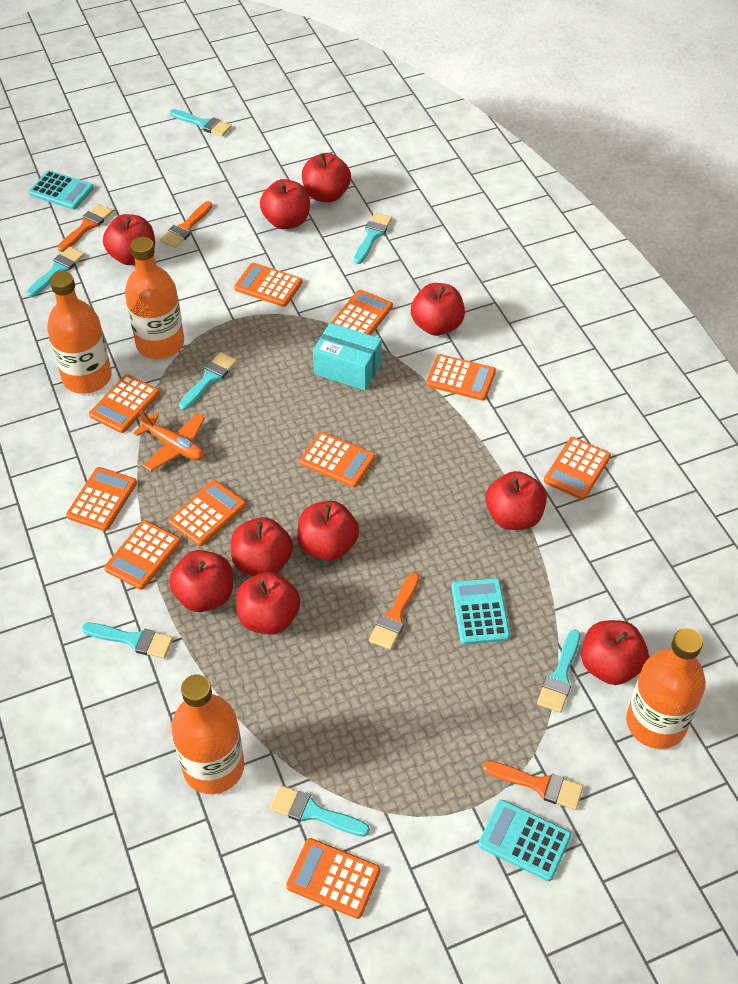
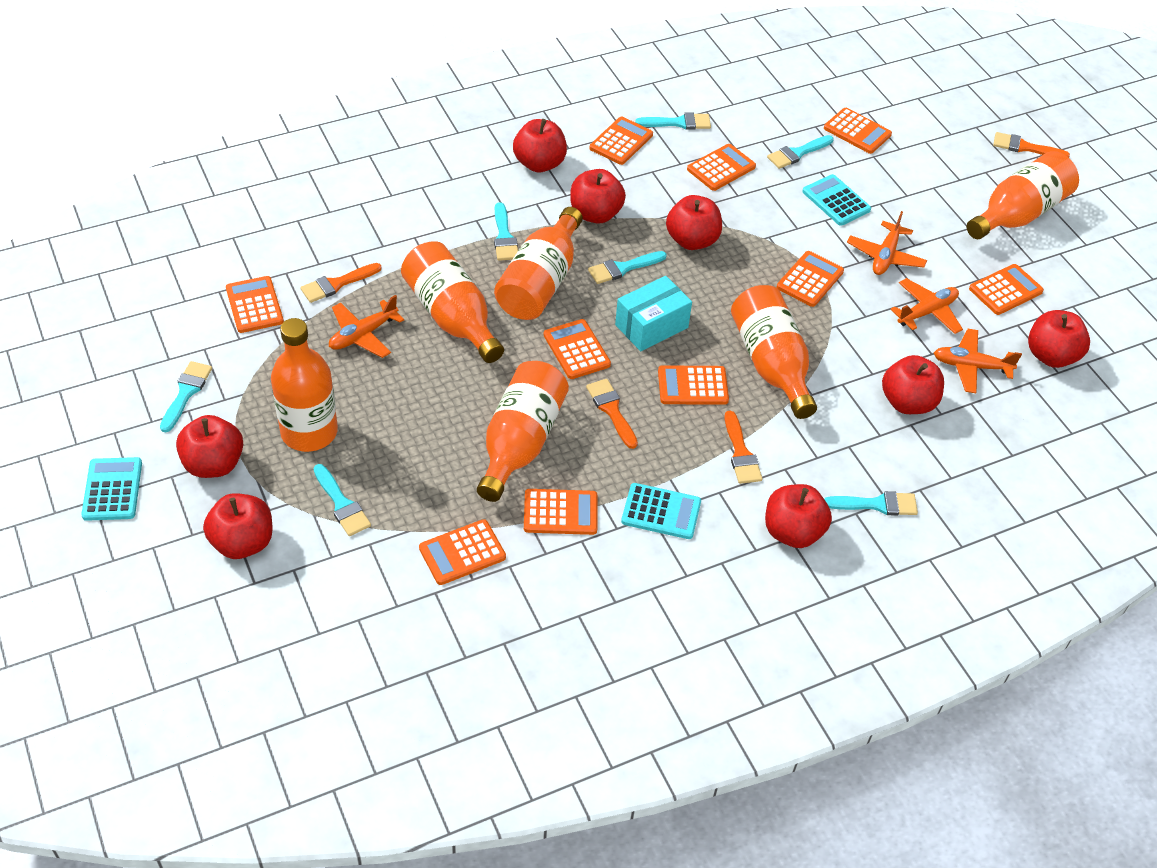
orange bottle: [47,271,112,394] [125,237,184,359] [171,675,245,794] [626,628,706,749] = 4 -> [271,318,338,452] [401,241,504,363] [477,361,569,502] [494,207,583,320] [731,285,817,419] [967,151,1079,239] = 6
orange plane: [133,409,205,471] = 1 -> [329,295,404,358] [847,211,927,275] [890,278,963,334] [934,329,1022,393] = 4
red apple: [103,214,155,265] [169,550,233,612] [231,517,293,576] [236,572,300,635] [260,179,310,230] [297,501,359,561] [302,153,351,202] [411,283,465,336] [485,471,547,530] [581,620,649,685] = 10 -> [176,415,243,478] [203,493,273,559] [513,119,567,172] [570,169,626,224] [666,195,722,250] [765,484,832,548] [882,355,944,414] [1028,310,1090,368] = 8

